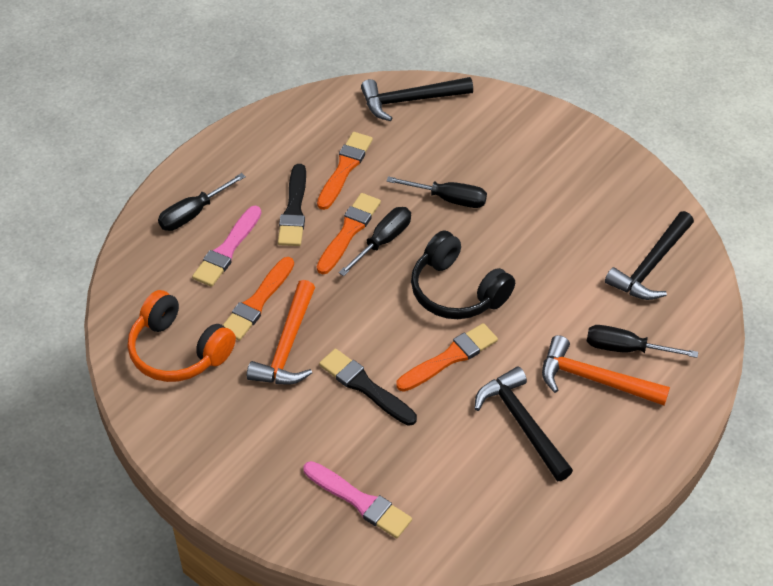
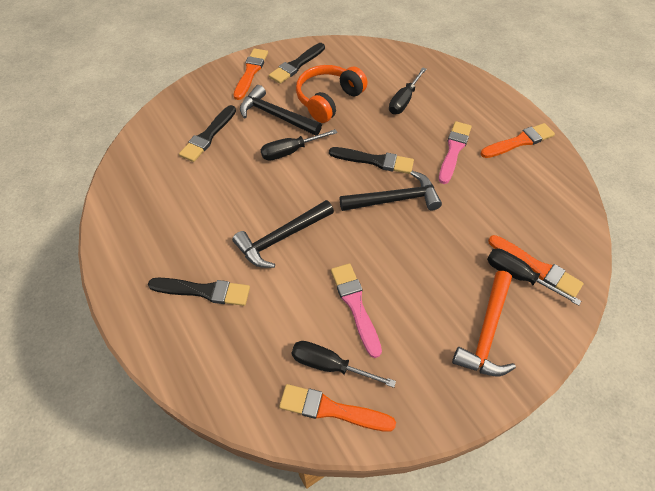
black brush: [278,164,306,246] [319,349,417,426] = 2 -> [148,278,250,306] [179,105,236,162] [269,43,325,84] [329,147,414,174] = 4
black headphones: [411,231,515,319] = 1 -> none = 0
orange hammer: [247,280,315,385] [542,335,670,406] = 2 -> [452,271,516,376] = 1

